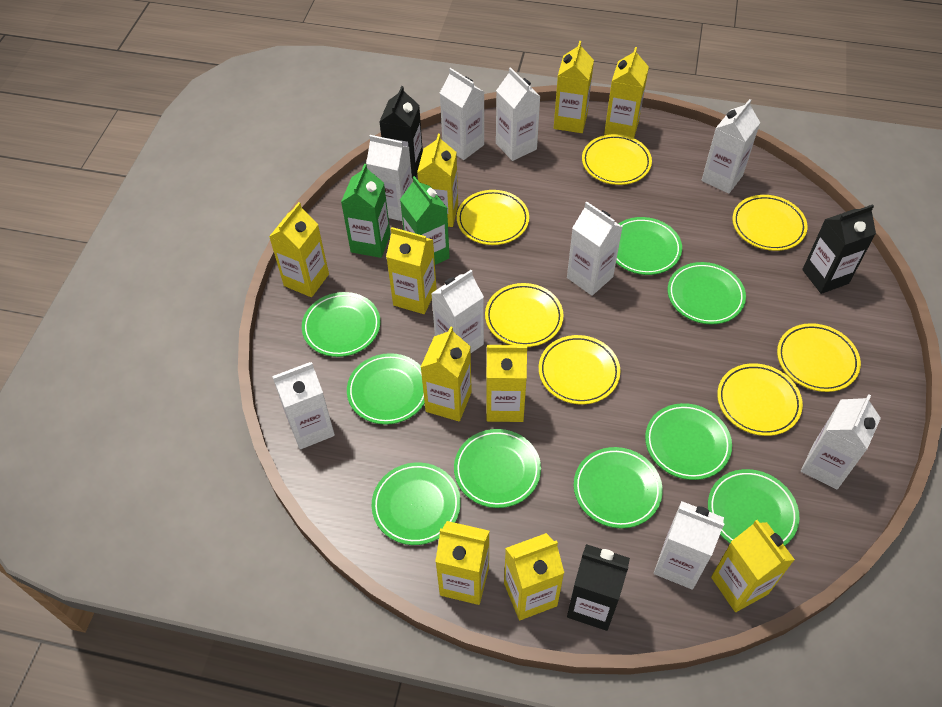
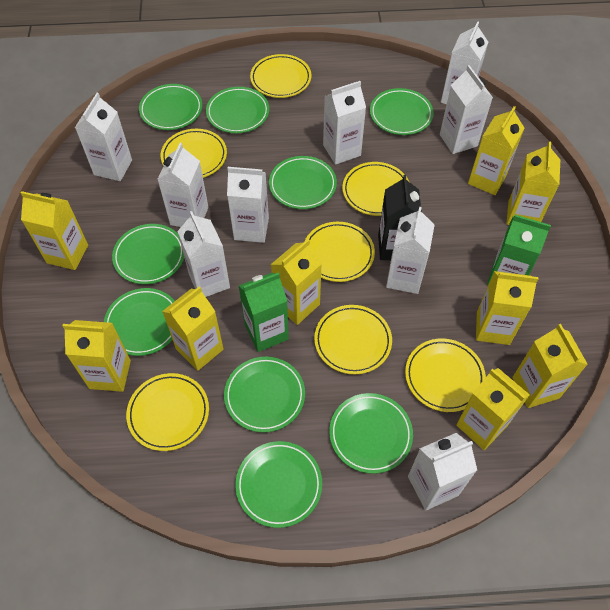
black carton: [379,86,423,179] [567,544,630,631] [802,204,876,294] = 3 -> [378,175,422,260] = 1
yellow carton: [269,202,329,297] [386,227,437,314] [417,134,458,227] [421,326,472,422] [435,521,489,605] [486,345,527,422] [504,533,564,620] [554,41,594,133] [604,47,649,138] [711,520,795,612] = 10 -> [21,191,88,270] [62,320,131,392] [162,286,224,371] [270,239,322,325] [456,368,530,450] [468,106,524,195] [476,271,538,345] [507,142,560,225] [512,324,588,408] = 9

